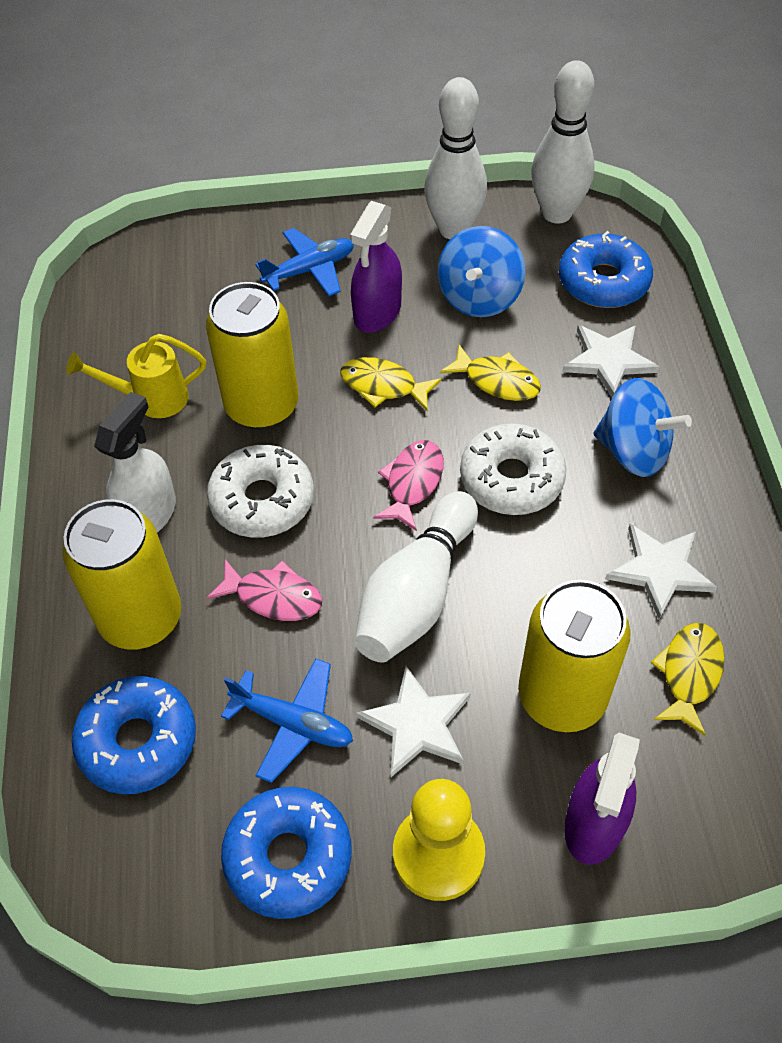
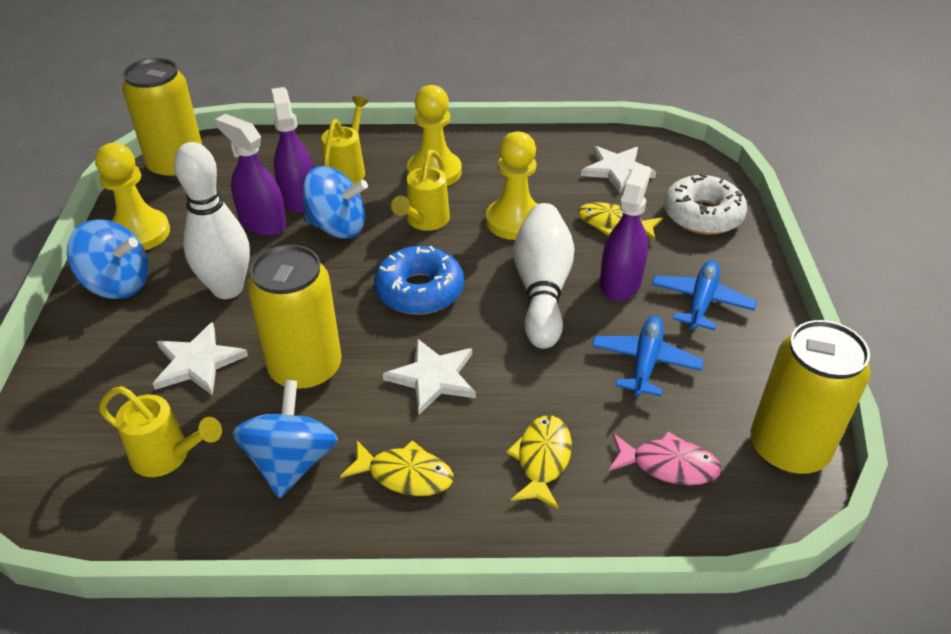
blue donut: [72,676,196,794] [221,787,352,919] [559,231,653,308] = 3 -> [374,246,464,315] = 1
blue spinning top: [437,226,525,317] [594,378,692,477] = 2 -> [67,219,149,299] [232,380,338,498] [303,166,368,239] = 3
pink fish: [207,559,322,621] [373,440,444,531] = 2 -> [608,431,722,485] = 1
purple spray bottle: [350,201,402,333] [564,732,640,865] = 2 -> [215,114,287,236] [272,87,313,213] [600,164,651,301] = 3
white bowling pin: [355,491,478,662] [424,77,487,240] [531,60,595,223] = 3 -> [174,142,250,299] [514,203,575,349] = 2
white donut: [207,445,314,538] [460,424,567,515] = 2 -> [664,174,747,235] = 1
white spray bottle: [94,392,176,533] = 1 -> none = 0
yellow pawn: [393,779,485,901] = 1 -> [95,143,170,250] [407,85,462,186] [486,132,537,240] = 3
yellow watering can: [66,334,206,418] = 1 -> [99,386,222,477] [321,96,369,185] [391,150,450,231] = 3

